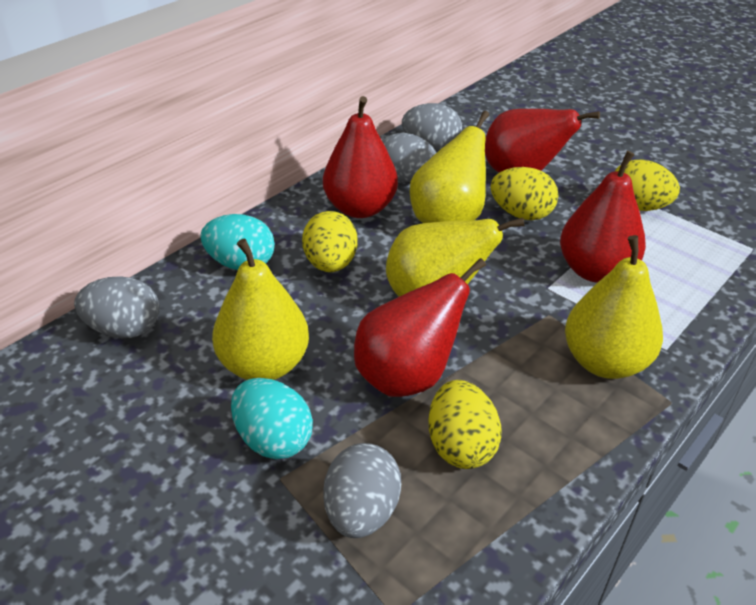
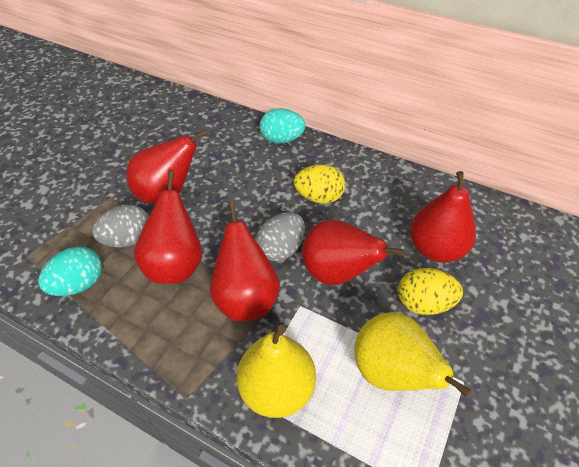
grey egg: [74,276,160,338] [323,443,401,538] [382,133,436,182] [402,103,462,150] = 4 -> [92,205,149,248] [256,212,305,261] = 2
red pear: [323,96,398,218] [354,258,486,397] [485,109,600,173] [560,151,646,283] = 4 -> [126,129,207,204] [134,172,202,284] [210,202,280,321] [302,219,405,285] [410,171,476,263] = 5
yellow egg: [302,211,358,272] [429,380,502,469] [490,167,558,220] [614,160,680,211] = 4 -> [294,164,345,204] [398,268,463,315] = 2
yellow pear: [212,238,309,380] [386,218,525,297] [410,111,489,223] [565,235,663,379] = 4 -> [237,325,316,418] [354,312,471,397] = 2

